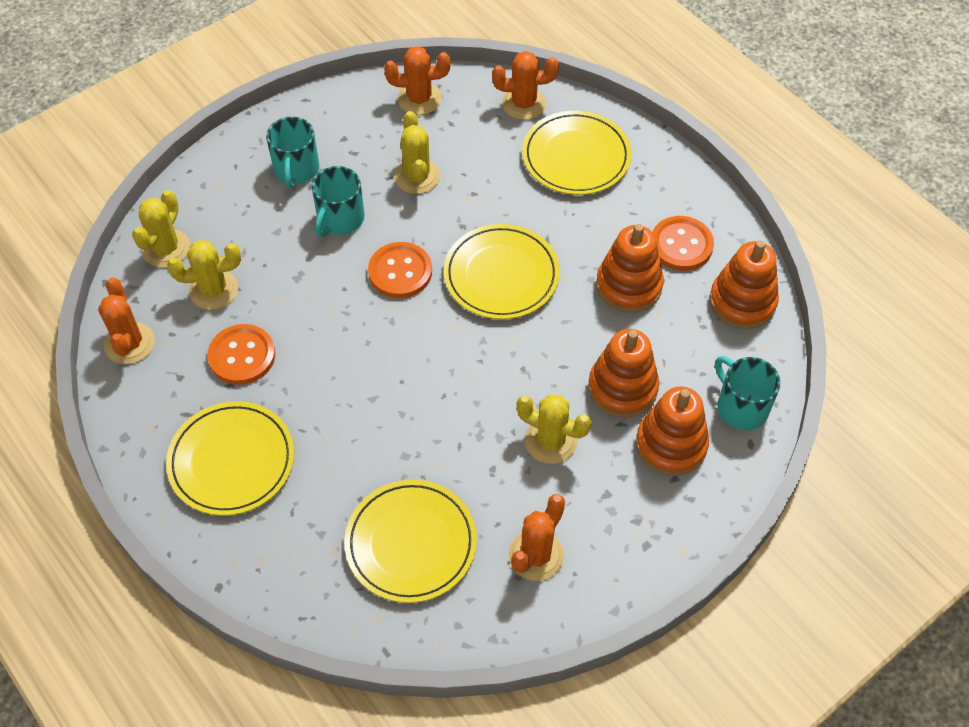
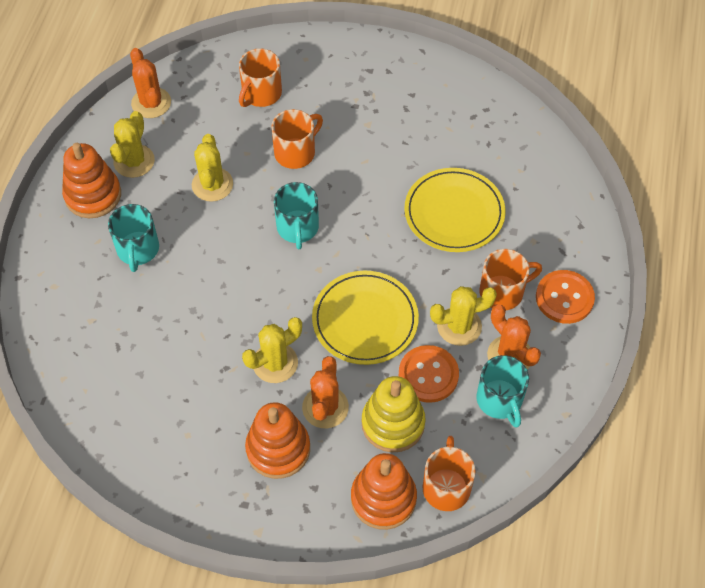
orange button: [207,324,275,385] [368,242,432,298] [652,216,714,271] = 3 -> [399,345,459,403] [536,270,595,324] = 2
orange cactus: [98,278,155,364] [384,46,450,115] [492,51,559,120] [508,494,565,581] = 4 -> [130,48,171,118] [302,356,349,428] [487,305,541,369] = 3
orange mug: none = 0 -> [239,48,282,107] [271,109,323,169] [423,436,476,511] [479,249,542,310] = 4
orange stacking toy: [588,329,659,418] [596,224,664,313] [636,386,709,476] [710,241,779,329] = 4 -> [62,143,121,218] [245,402,310,479] [351,453,417,530] = 3
yellow plate: [166,401,294,516] [344,480,477,603] [444,224,560,319] [522,111,632,195] = 4 -> [312,271,419,365] [404,168,505,252] = 2
yellow stacking toy: none = 0 -> [362,376,426,452] = 1

